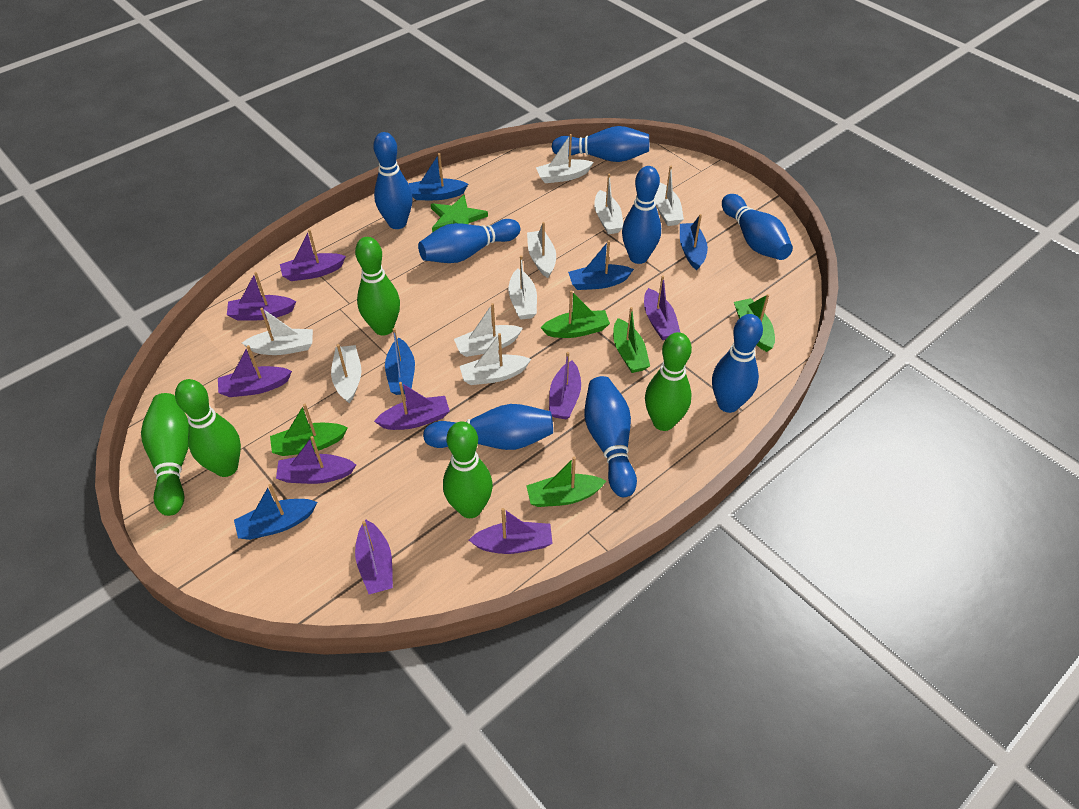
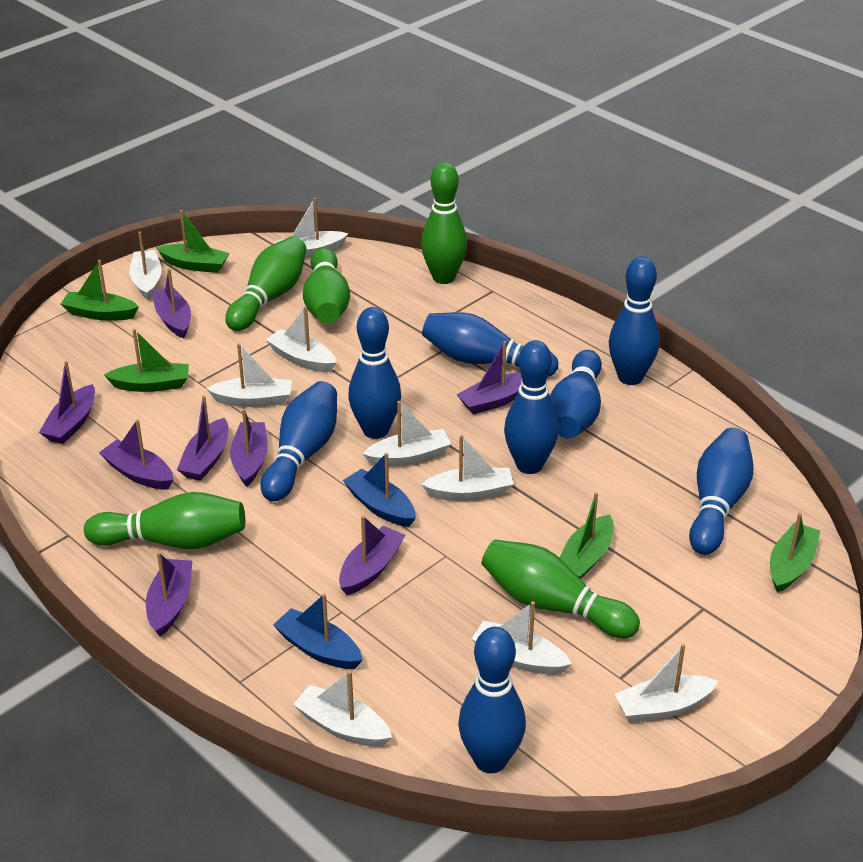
blue boat: [234,484,317,540] [385,328,415,395] [409,153,468,200] [568,240,634,290] [680,214,708,270] = 5 -> [273,593,363,669] [343,453,416,527] = 2
green star: [431,195,488,233] = 1 -> none = 0
purple boat: [218,345,292,397] [227,272,296,321] [276,436,356,484] [280,229,346,281] [355,520,393,594] [374,382,450,430] [469,508,553,554] [549,352,581,419] [644,275,681,340] = 9 -> [39,361,95,444] [99,419,173,490] [146,552,192,637] [152,269,191,339] [177,395,228,481] [230,409,268,487] [339,516,405,595] [456,341,522,414] = 8

